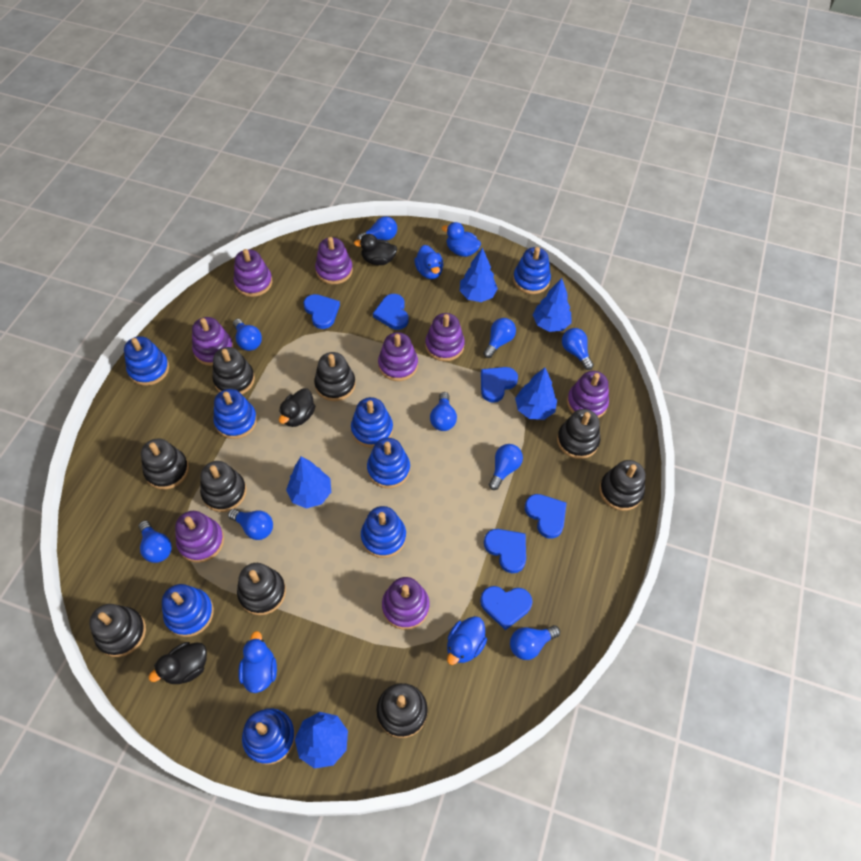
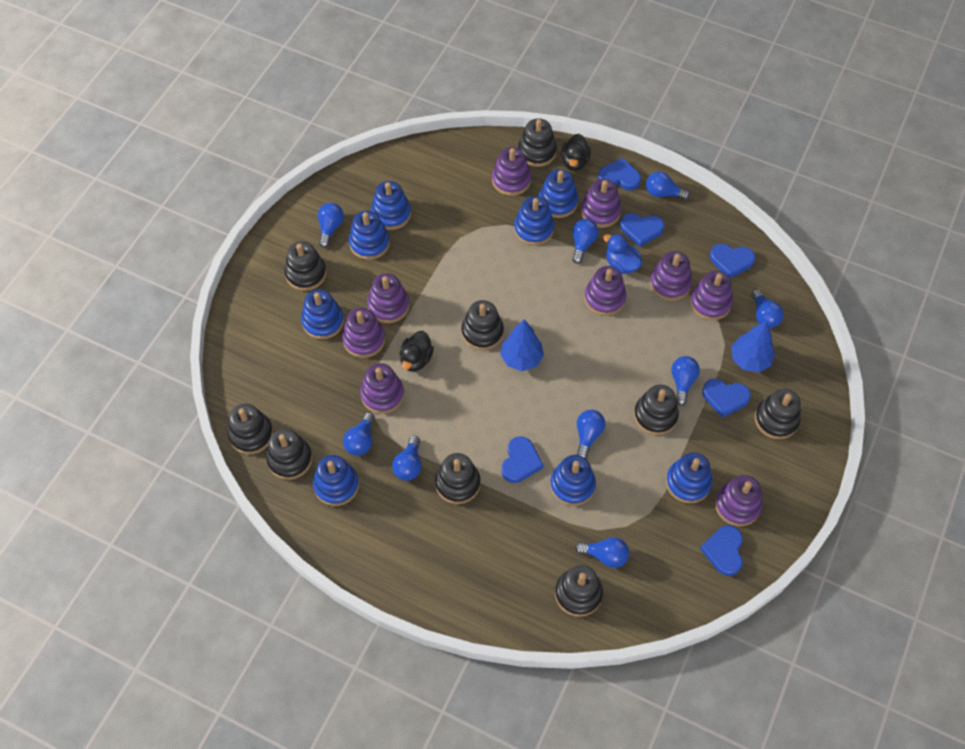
black duck: [149,642,207,684] [279,388,315,427] [354,234,397,265] = 3 -> [400,331,434,372] [561,134,591,171] = 2
blue duck: [238,631,277,693] [414,245,443,279] [442,222,481,257] [447,616,487,665] = 4 -> [603,234,643,274] = 1
blue tree: [286,457,331,509] [295,712,348,769] [460,247,498,302] [515,367,557,420] [533,278,571,332] = 5 -> [500,319,544,371] [731,321,775,372] = 2
purple stacking toy: [175,511,224,563] [192,317,234,366] [234,249,272,297] [315,237,353,284] [378,332,418,381] [382,577,430,630] [425,313,465,361] [567,371,609,418] = 8 -> [342,308,385,358] [360,363,404,414] [367,273,409,323] [492,147,531,196] [581,179,621,228] [584,266,626,316] [650,251,692,301] [690,270,733,320] [715,475,762,526] = 9

